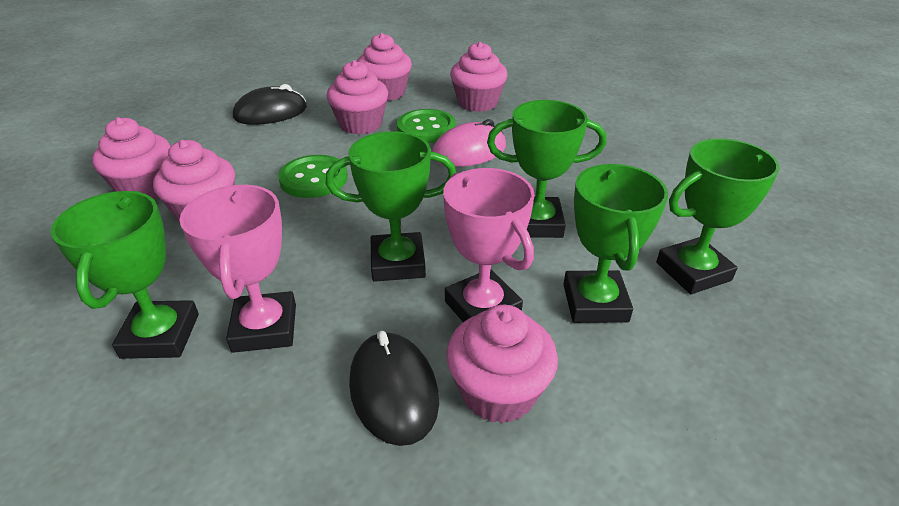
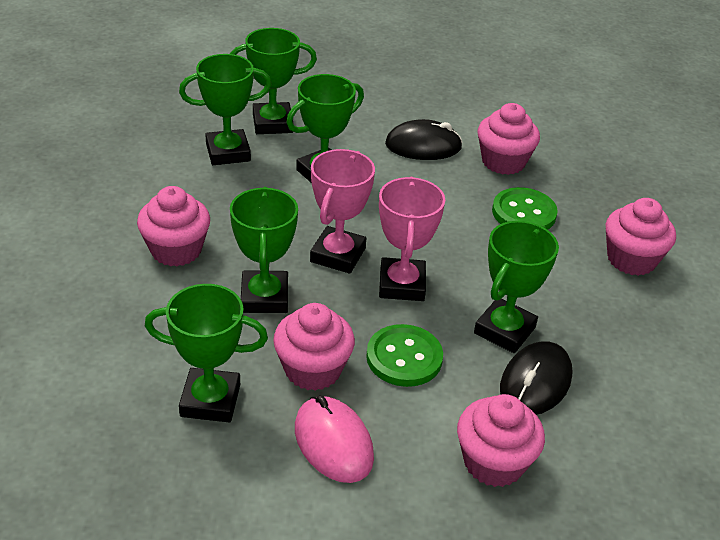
green trophy: [50,191,199,359] [326,131,456,282] [487,100,606,238] [563,164,668,323] [656,138,780,294] = 5 -> [145,284,268,422] [179,54,272,165] [230,28,317,134] [230,187,298,313] [287,74,364,183] [474,221,559,353] = 6
pink cupcake: [92,117,171,199] [153,140,235,222] [327,60,388,134] [357,33,412,101] [446,305,558,424] [450,42,507,112] = 6 -> [137,186,210,266] [273,303,355,391] [457,394,545,487] [478,103,540,175] [606,198,676,276] = 5

